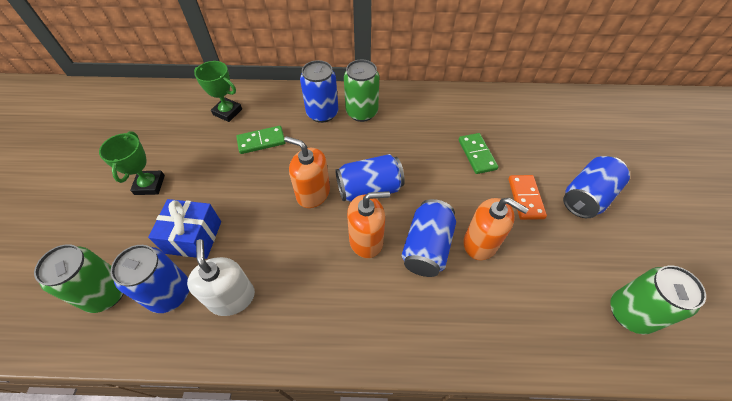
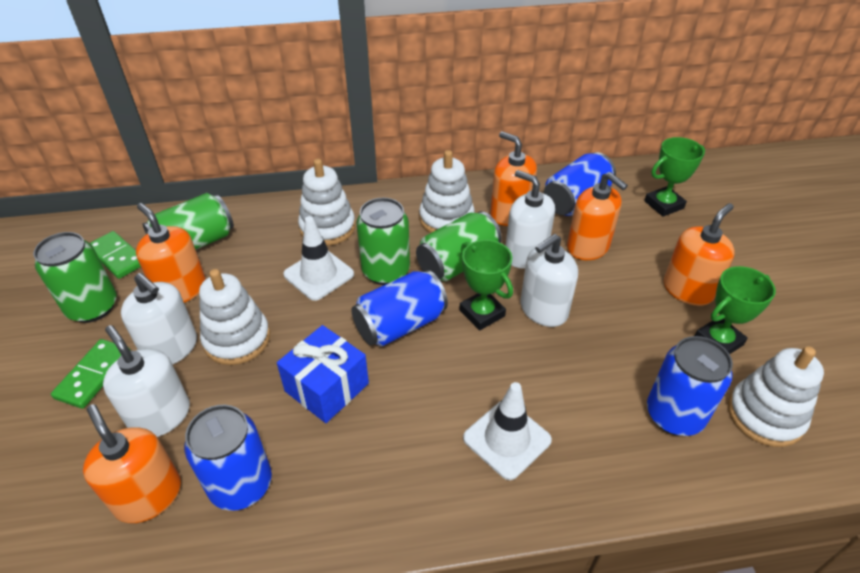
blue can: [110,245,189,313] [300,60,338,123] [335,154,405,202] [402,199,456,277] [563,156,630,218] = 5 -> [184,405,272,511] [351,270,448,347] [544,152,616,216] [647,336,733,436] = 4
green can: [34,244,123,313] [344,60,379,122] [610,265,706,334] = 3 -> [33,232,117,323] [143,193,234,250] [357,198,410,285] [416,211,502,281] = 4
green trophy: [99,131,165,195] [194,61,242,122] = 2 -> [459,240,513,331] [644,137,705,217] [695,266,776,354] = 3
orange domino: [508,175,547,220] = 1 -> none = 0
orange soap dispenser: [284,136,330,208] [347,191,390,258] [463,198,529,260] = 3 -> [83,404,181,523] [136,203,206,303] [490,131,537,226] [567,172,628,260] [664,203,735,306] = 5
white soap dispenser: [187,239,255,316] = 1 -> [103,325,190,437] [121,273,197,365] [506,170,555,269] [520,234,578,327] = 4
white stacking toy: none = 0 -> [199,269,270,365] [298,159,355,246] [419,150,475,233] [728,346,824,447] = 4
white traffic cone: none = 0 -> [283,216,354,301] [463,382,552,480] = 2

